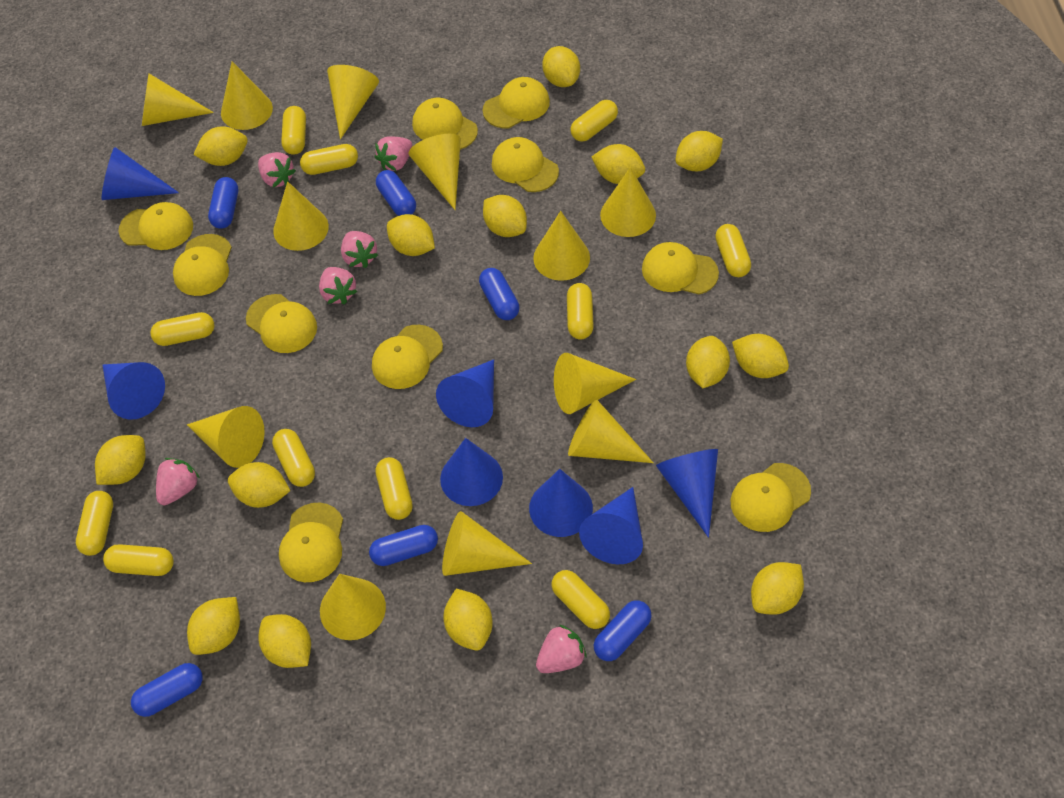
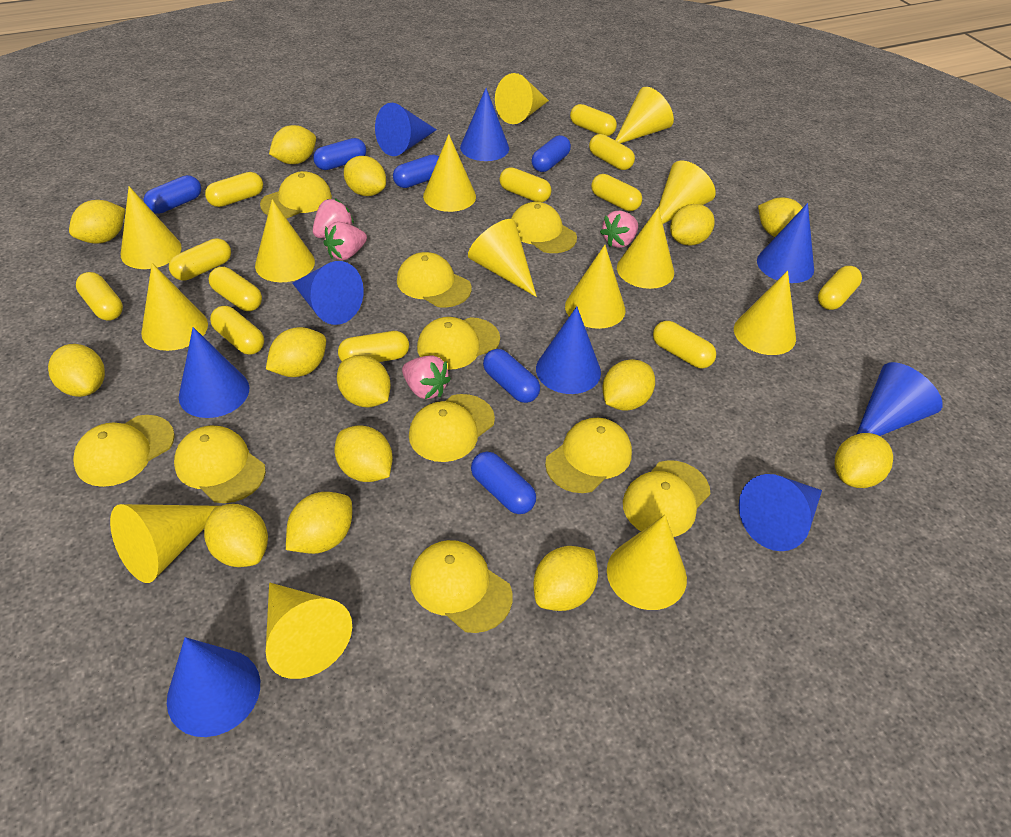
blue cone: [102,147,179,200] [102,362,165,420] [436,360,494,427] [440,438,503,506] [529,469,593,537] [579,487,643,564] [656,449,718,538] = 7 -> [167,637,260,737] [179,327,249,418] [292,261,364,325] [375,103,437,156] [460,88,509,161] [536,307,601,394] [739,474,822,551] [757,203,814,283] [856,362,943,436] = 9
pink strawberry: [156,458,200,505] [258,152,296,187] [319,267,357,304] [341,231,378,268] [375,136,412,171] [536,625,587,673] = 6 -> [313,198,354,238] [324,222,367,260] [402,355,451,399] [600,211,638,248] = 4
yellow capsule: [76,491,113,556] [103,544,174,576] [150,312,215,346] [272,429,315,487] [281,106,306,155] [300,144,358,175] [375,457,413,520] [551,570,610,629] [567,283,594,339] [571,100,618,142] [715,224,751,277] = 11 -> [76,272,123,321] [169,238,231,281] [205,172,263,207] [209,267,262,311] [210,306,264,355] [338,331,409,362] [499,167,551,202] [570,104,617,136] [589,134,635,170] [591,174,642,211] [653,321,716,368] [818,266,862,310] = 12
yellow cone: [142,74,214,126] [187,406,265,468] [221,62,273,130] [273,181,329,251] [320,574,386,640] [327,65,379,139] [409,134,461,210] [442,511,532,576] [533,211,590,281] [554,353,636,414] [568,399,653,463] [600,167,656,237] = 12 -> [110,504,218,583] [121,186,182,269] [141,263,208,351] [255,199,315,282] [266,582,352,679] [423,134,476,212] [468,219,537,297] [495,73,549,124] [565,245,625,329] [607,515,687,610] [615,87,674,143] [617,207,674,289] [659,160,716,224] [734,271,796,355] = 14

